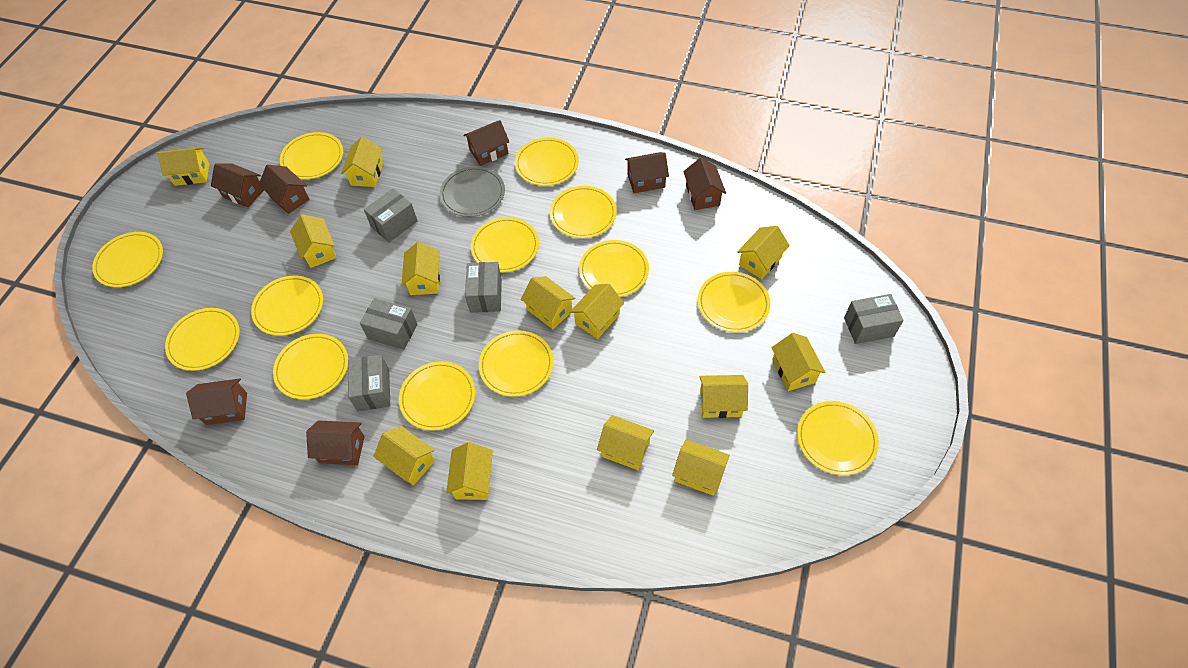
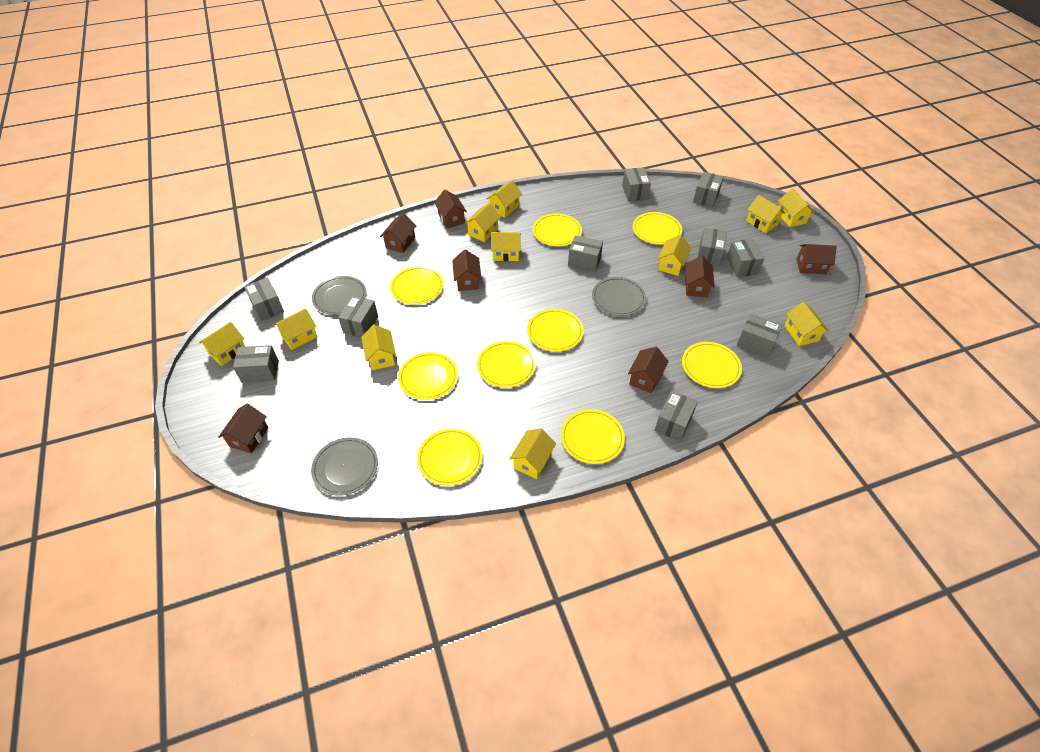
grey box: [348,355,390,411] [360,298,418,350] [364,188,418,242] [465,262,502,313] [844,294,904,344] = 5 -> [233,345,279,383] [244,278,284,321] [338,296,378,337] [568,235,603,272] [622,167,651,201] [655,391,698,441] [693,172,724,208] [698,228,727,266] [727,239,764,277] [737,314,782,357] = 10
grey plate: [440,166,505,217] = 1 -> [311,437,378,496] [312,276,367,315] [592,277,646,316] = 3
yellow house: [158,147,210,186] [290,214,337,268] [341,137,383,187] [373,426,435,486] [401,242,440,295] [446,442,493,500] [521,276,575,329] [570,284,624,339] [597,415,654,470] [672,439,730,496] [699,375,748,418] [737,226,790,279] [771,333,826,391] = 13 -> [199,322,245,366] [274,308,318,350] [361,324,396,370] [464,203,501,242] [487,180,522,218] [491,232,521,261] [510,428,556,479] [658,235,691,276] [746,195,785,233] [778,189,814,227] [784,302,829,346] = 11
yellow plate: [92,232,163,287] [165,308,239,371] [251,276,323,336] [273,334,348,399] [280,132,343,179] [399,361,475,431] [471,217,539,272] [479,330,554,397] [515,138,579,186] [550,186,617,238] [579,240,649,297] [698,272,770,332] [797,401,879,475] = 13 -> [390,266,444,305] [398,352,458,400] [417,429,483,486] [477,341,536,388] [527,309,584,352] [533,213,582,246] [561,409,625,464] [633,212,682,245] [682,342,742,388] = 9

